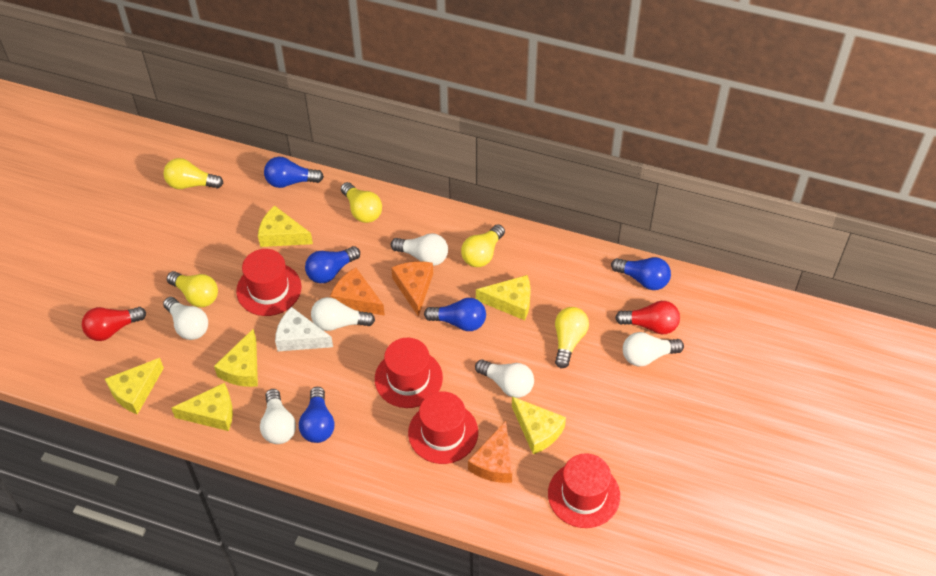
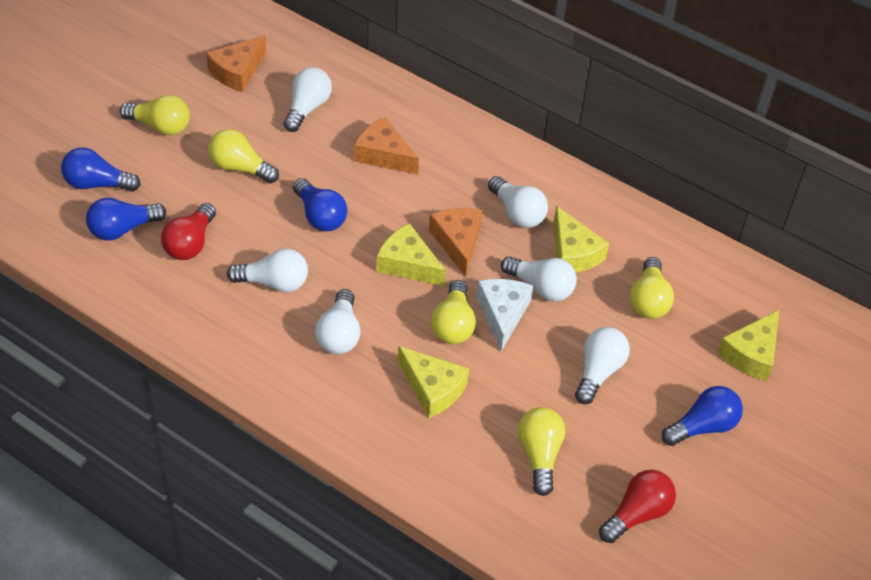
blue light bulb: [264,157,324,188] [299,387,335,443] [305,246,360,283] [424,298,486,331] [611,257,671,290] = 5 -> [61,148,141,192] [86,198,166,241] [293,178,347,232] [662,386,743,446] = 4
red hat: [236,249,302,316] [375,338,443,408] [408,392,478,464] [548,453,620,528] = 4 -> none = 0
yellow cheese: [105,358,164,415] [171,383,233,431] [214,329,258,387] [258,205,313,247] [476,275,531,320] [512,397,566,454] = 6 -> [376,223,446,286] [398,346,469,418] [554,206,609,273] [718,310,779,381] = 4

